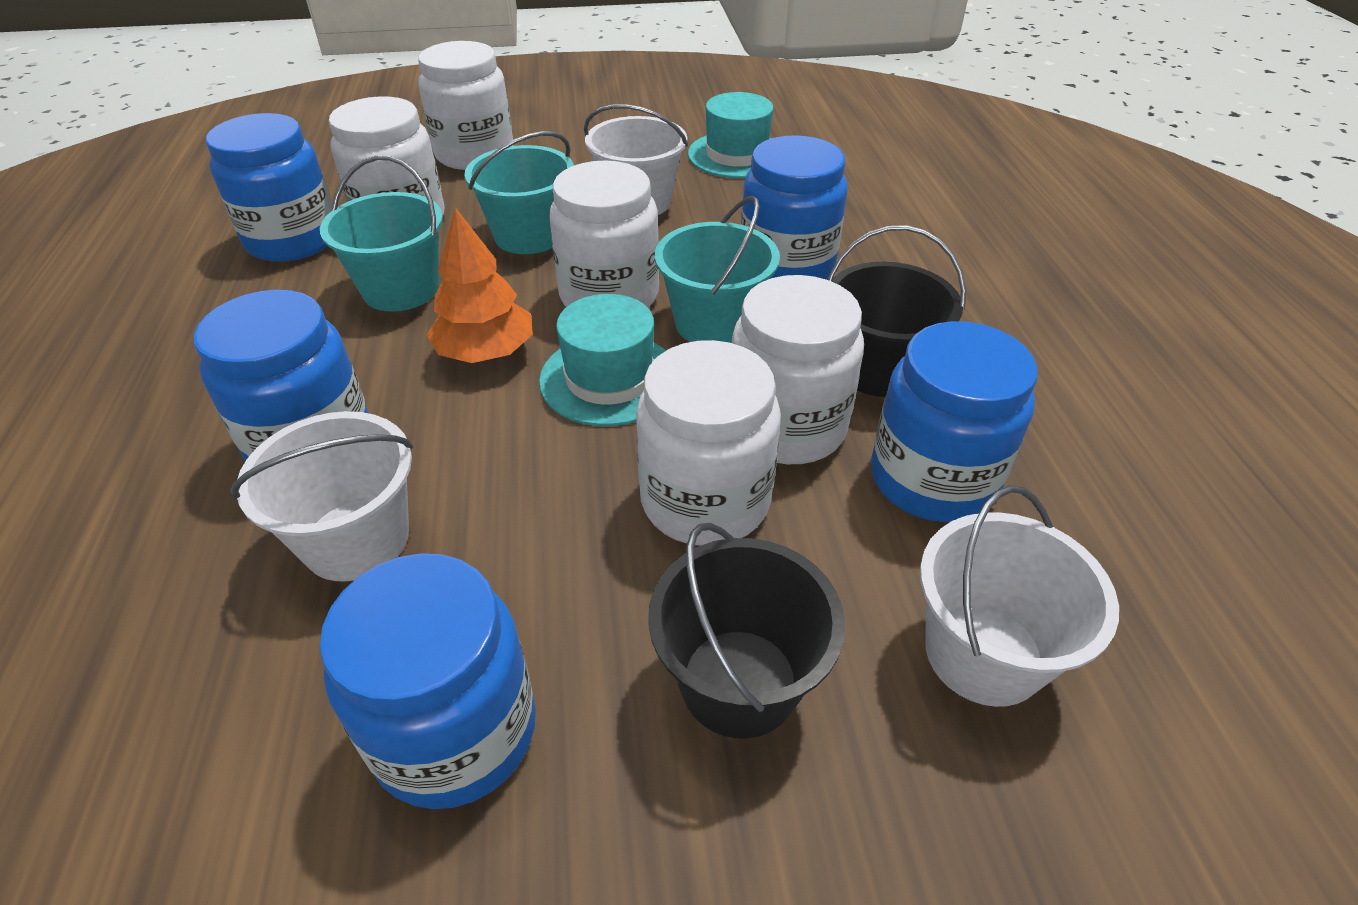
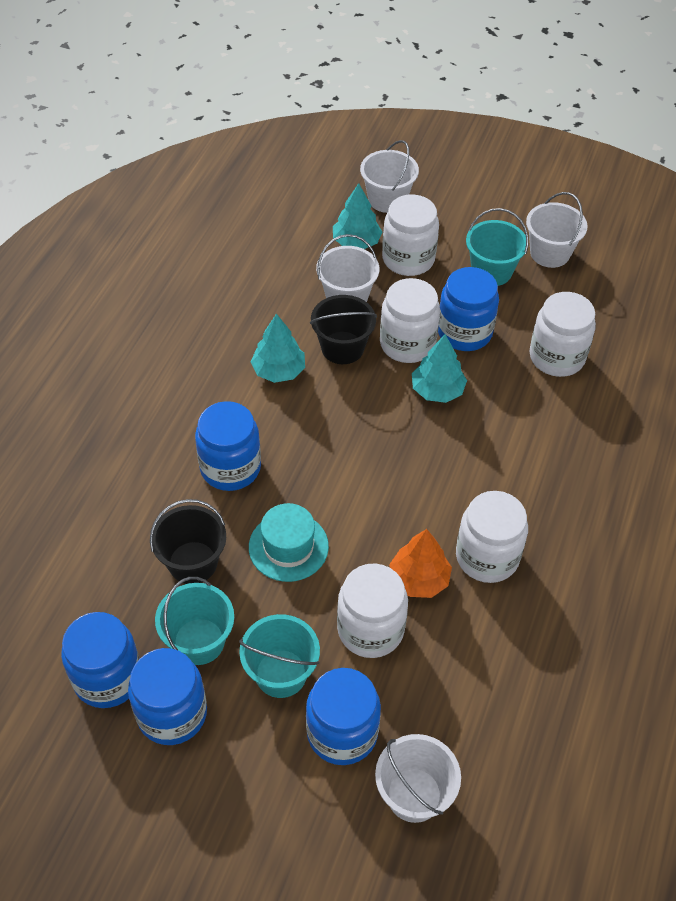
turquoise hat: [539,294,666,426] [688,92,774,178] = 2 -> [249,503,329,582] = 1
turquoise tree: none = 0 -> [251,314,305,383] [333,183,382,249] [412,334,467,403] = 3
white bucket: [230,411,413,582] [584,104,688,215] [920,486,1119,707] = 3 -> [316,234,379,302] [360,140,419,213] [375,734,461,823] [526,192,588,268] = 4

